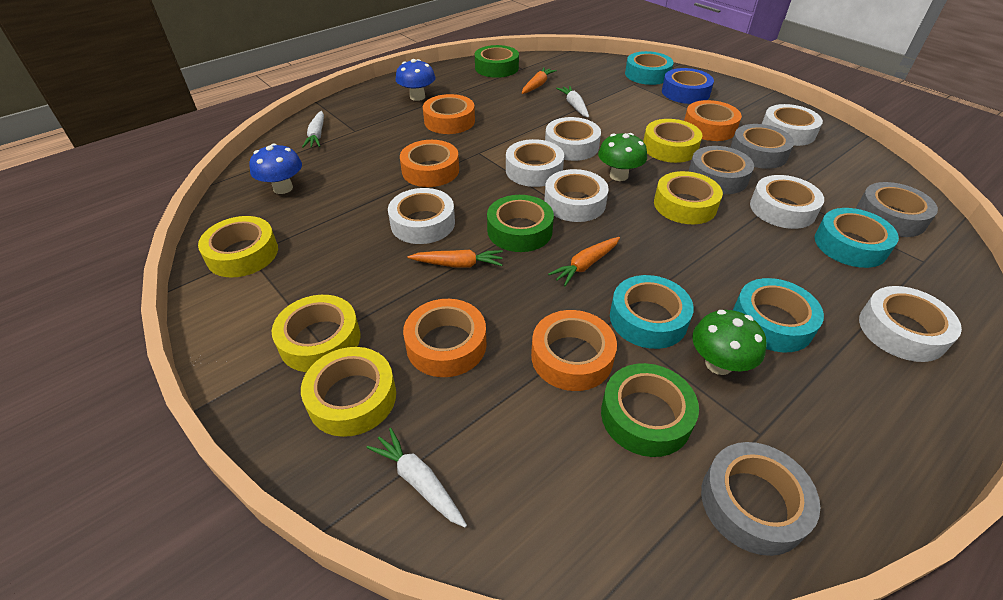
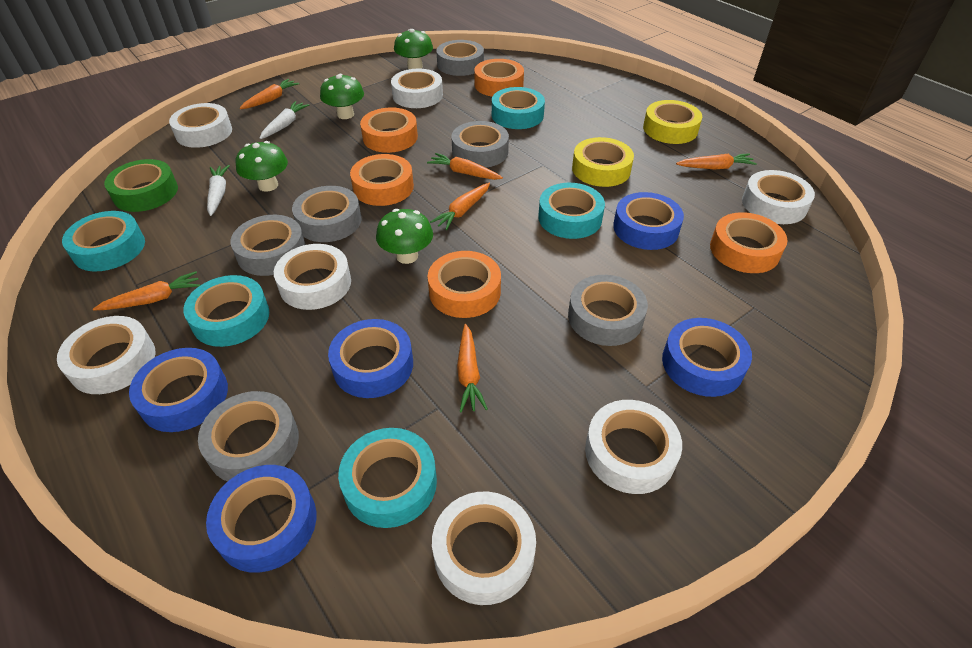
blue mushroom: [249,143,302,194] [395,59,436,101] = 2 -> none = 0
blue tape: [662,68,714,104] = 1 -> [129,348,228,432] [206,465,316,573] [328,319,413,398] [613,192,684,250] [662,318,752,397] = 5
green mushroom: [598,133,647,181] [692,310,766,375] = 2 -> [235,141,288,192] [320,74,364,119] [376,209,433,264] [394,29,433,69] = 4
green tape: [475,45,519,78] [487,195,554,252] [601,363,699,457] = 3 -> [104,159,178,212] = 1
grey tape: [688,146,754,194] [701,442,820,556] [730,124,794,169] [856,182,938,237] = 4 -> [198,391,299,482] [230,215,306,276] [292,186,362,242] [436,40,484,76] [451,121,509,168] [568,275,648,346] = 6
orange carrot: [408,250,503,268] [522,67,557,94] [548,237,620,286] = 3 -> [93,271,200,311] [240,79,299,109] [427,153,503,180] [430,183,490,230] [457,324,488,412] [676,153,757,170] = 6
turquoise tape: [610,275,694,349] [625,51,674,85] [733,278,824,352] [815,208,899,268] = 4 -> [62,211,145,271] [184,275,269,347] [338,428,437,528] [492,87,545,129] [538,183,605,239] = 5
white carrot: [302,111,324,148] [367,428,467,528] [556,86,589,118] = 3 -> [207,165,230,216] [260,101,310,139] = 2
yellow tape: [198,216,278,278] [272,295,360,372] [301,347,396,437] [643,119,702,163] [654,171,723,224] = 5 -> [572,137,634,187] [643,100,702,144] = 2

